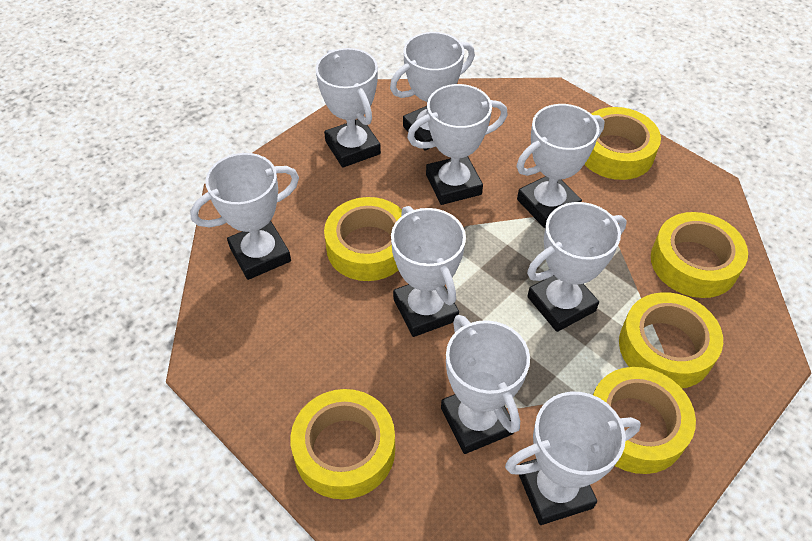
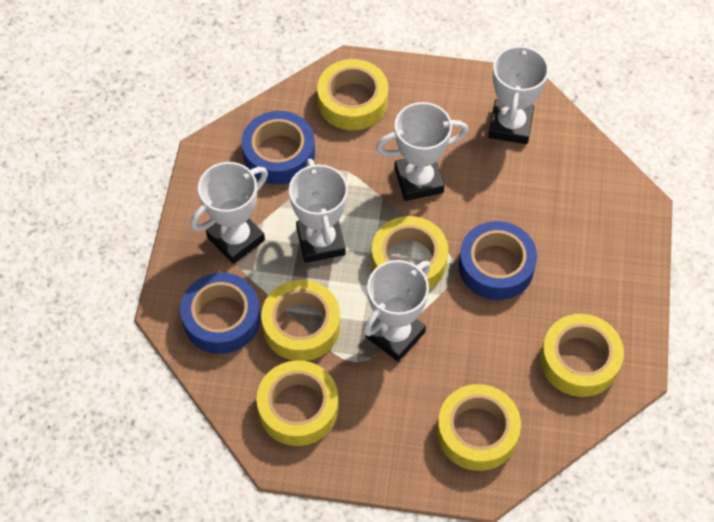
blue tape: none = 0 -> [180,273,261,354] [241,111,315,185] [459,221,537,300] = 3
white trophy: [190,153,299,280] [315,48,381,168] [390,32,475,151] [391,206,466,337] [407,84,508,205] [441,315,530,454] [505,391,641,525] [517,104,604,228] [527,202,627,332] = 9 -> [190,162,268,264] [289,159,348,263] [363,260,431,362] [376,102,468,201] [488,42,549,144] = 5

